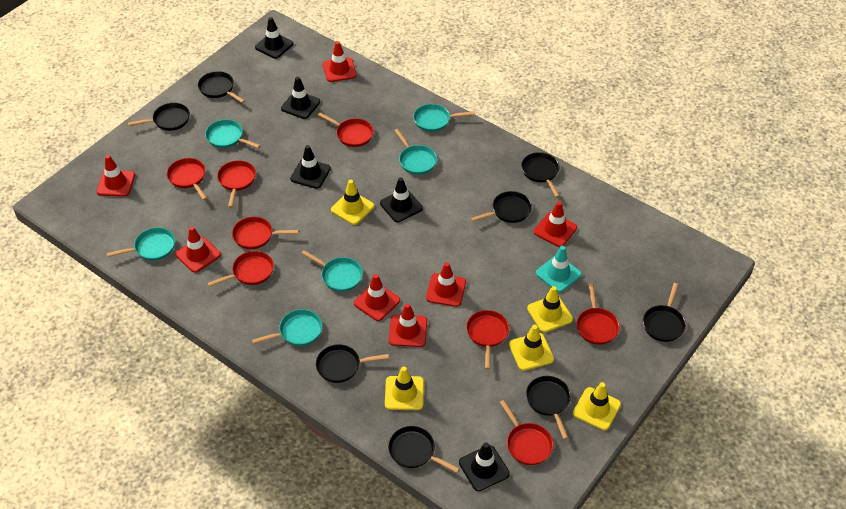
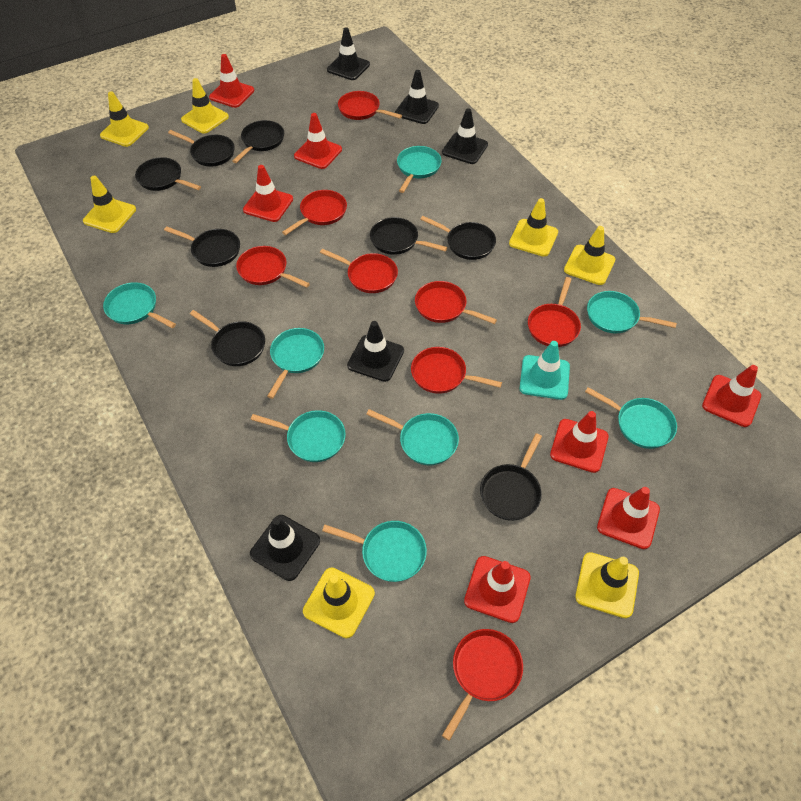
turquoise pan: [107,227,175,261] [205,119,261,148] [252,309,322,346] [301,250,363,292] [394,129,437,175] [413,104,475,132] = 6 -> [103,282,176,328] [251,410,346,462] [267,328,324,399] [322,521,427,582] [366,409,459,465] [397,146,442,193] [585,387,677,449] [587,291,677,333] = 8
yellow traffic cone: [331,180,374,225] [385,366,424,410] [509,325,554,371] [527,286,573,333] [573,382,621,431] = 5 -> [83,176,136,233] [100,92,149,147] [181,78,229,134] [303,567,375,638] [509,198,558,257] [564,226,615,285] [575,552,639,618] = 7

